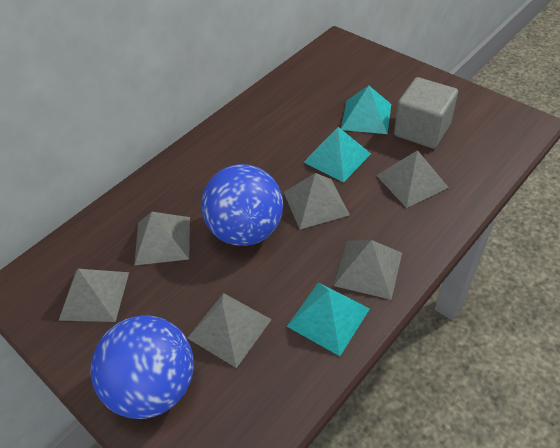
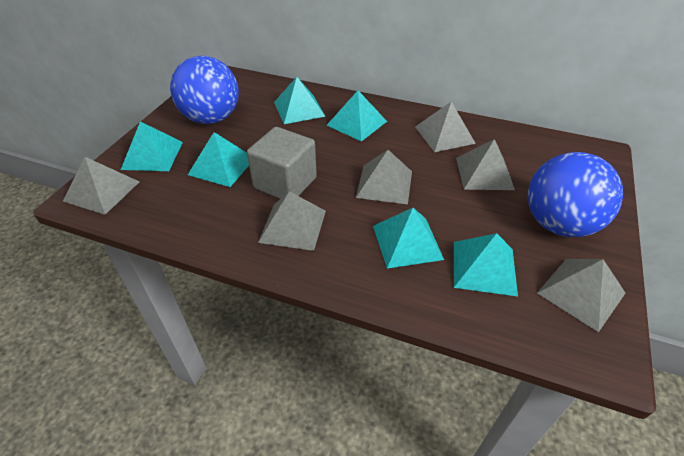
turquoise pyramid: [287,282,370,356] [304,127,371,183] [341,85,391,134] = 3 -> [121,121,183,171] [188,132,249,187] [274,77,326,124] [327,91,387,142] [373,208,444,269] [454,233,518,297] = 6

